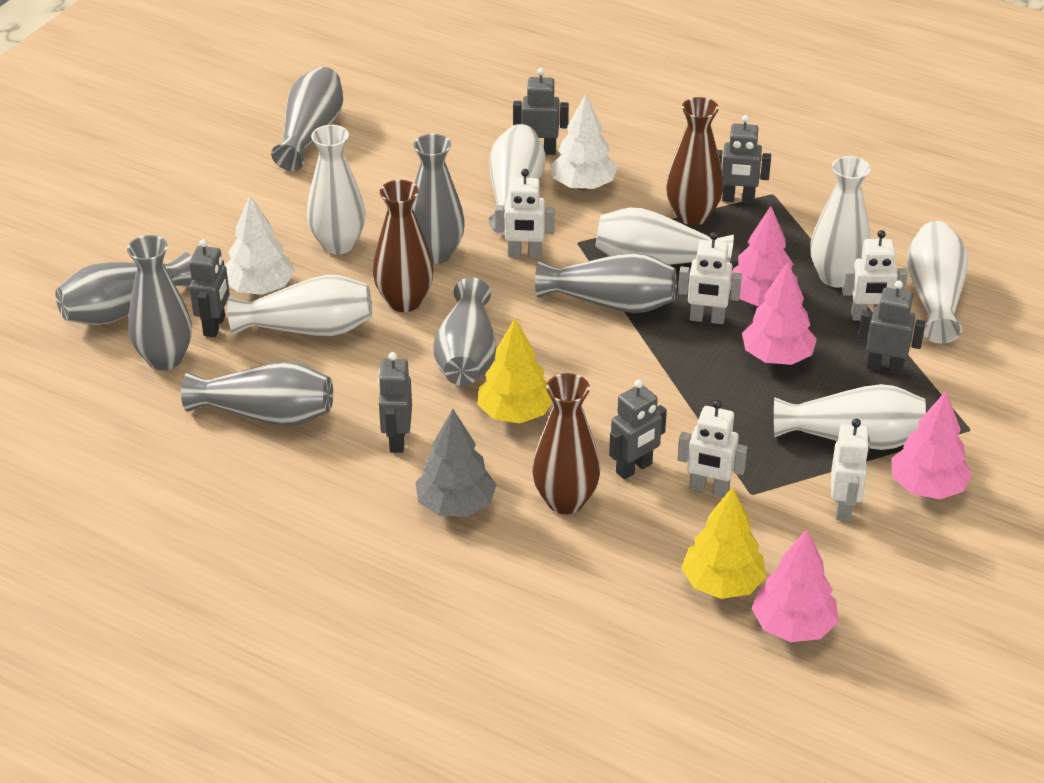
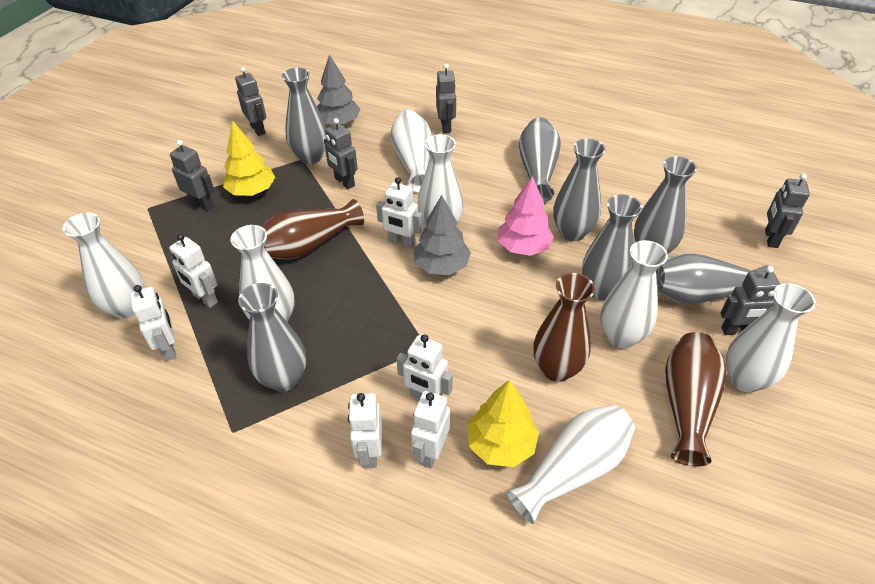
grey tree: [415,409,497,517] = 1 -> [317,54,361,125] [414,195,471,275] = 2
pink tree: [730,206,798,306] [742,262,817,365] [752,529,839,642] [891,391,972,499] = 4 -> [498,176,554,256] = 1
white robot: [495,169,555,258] [678,232,742,324] [678,400,747,497] [831,419,870,521] [842,230,908,321] = 5 -> [130,285,176,361] [169,234,218,308] [348,393,382,468] [376,177,423,249] [396,334,453,399] [411,391,450,468] = 6
white tree: [225,195,295,295] [550,94,618,190] = 2 -> none = 0

